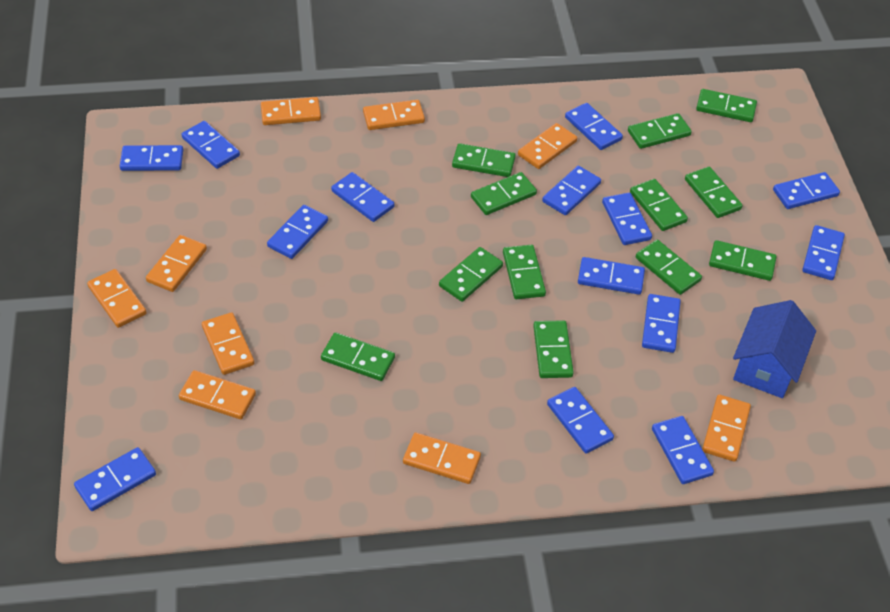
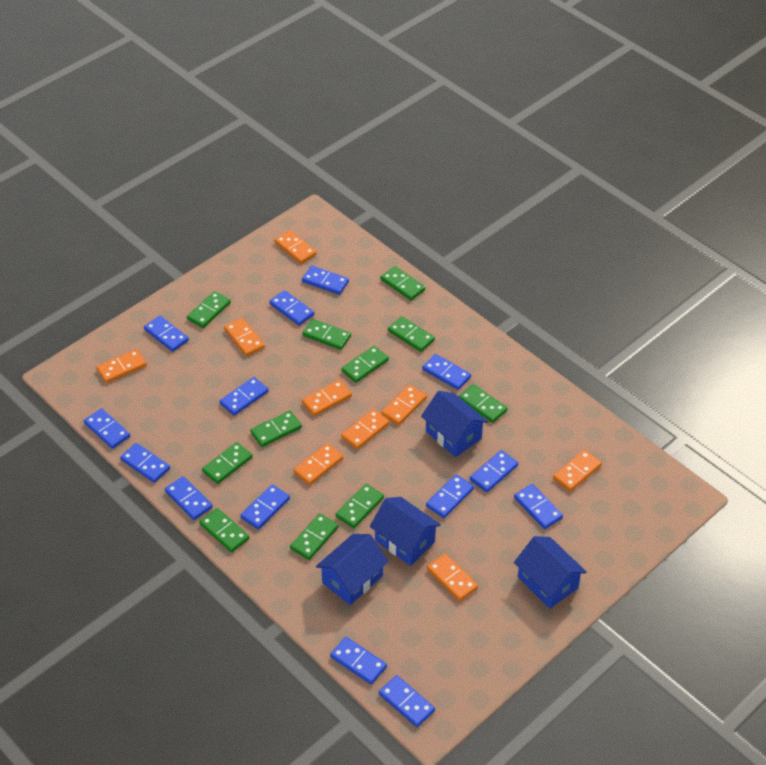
blue house: [733,300,816,398] = 1 -> [316,534,389,605] [370,497,441,566] [421,391,488,457] [514,536,587,609] = 4
green domino: [321,332,395,381] [439,247,503,302] [452,143,516,177] [471,172,537,215] [503,245,546,299] [533,320,574,378] [628,113,692,149] [630,179,688,231] [636,240,702,295] [685,167,743,218] [696,89,757,122] [709,240,777,281] = 12 -> [187,291,231,328] [199,508,249,552] [202,442,253,484] [250,410,302,447] [290,513,339,560] [303,319,351,350] [336,484,384,528] [341,346,389,383] [381,266,425,300] [388,316,435,352] [459,384,507,423] = 11

